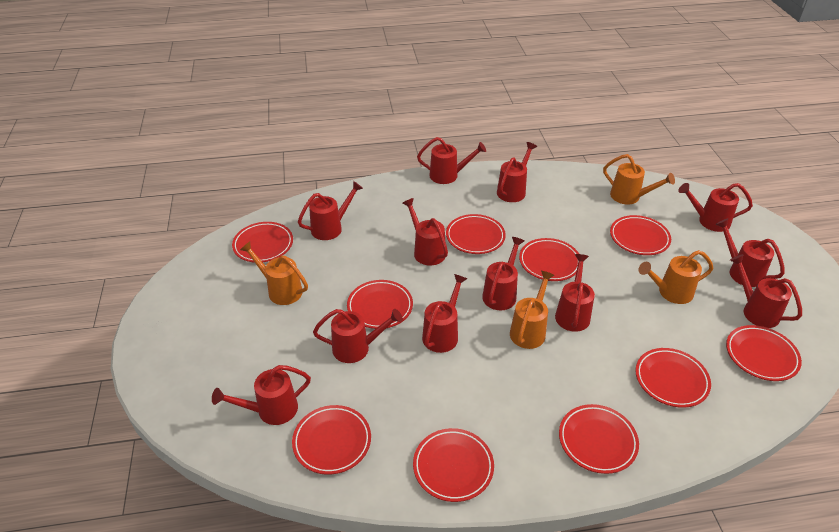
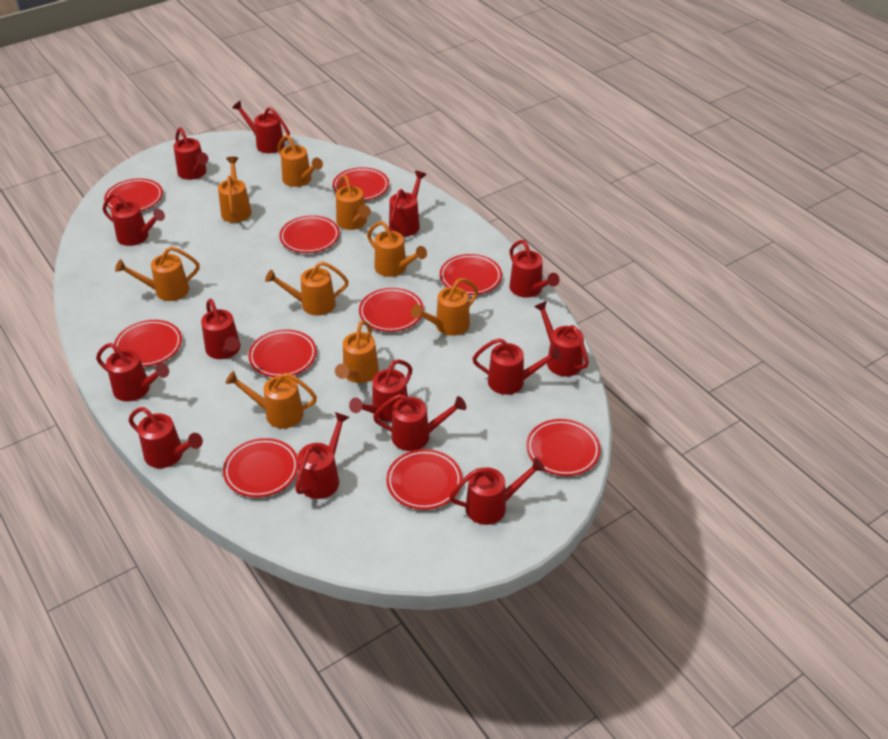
orange watering can: [240,241,308,305] [510,271,554,349] [603,154,675,204] [638,250,713,304] = 4 -> [115,247,200,301] [218,157,252,223] [225,371,317,428] [265,261,349,316] [277,135,323,187] [335,320,379,383] [336,175,371,230] [367,221,427,277] [411,278,478,336] = 9
red watering can: [212,365,311,425] [298,181,363,240] [313,309,403,363] [403,198,448,266] [417,137,486,184] [422,274,467,353] [482,237,524,310] [497,142,537,202] [555,254,595,332] [678,183,753,232] [716,218,785,287] [730,254,802,328] = 12 -> [96,343,169,402] [103,193,165,246] [129,407,203,468] [173,127,208,180] [201,299,240,359] [232,101,290,153] [295,412,350,499] [349,359,412,422] [373,394,466,451] [389,171,426,237] [449,457,545,525] [472,338,562,395] [509,240,560,298] [534,301,589,377] = 14

